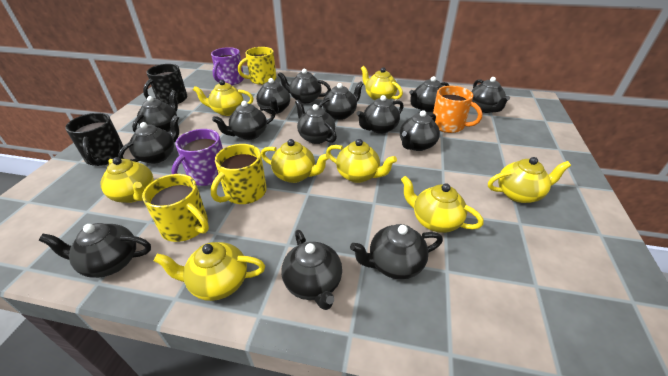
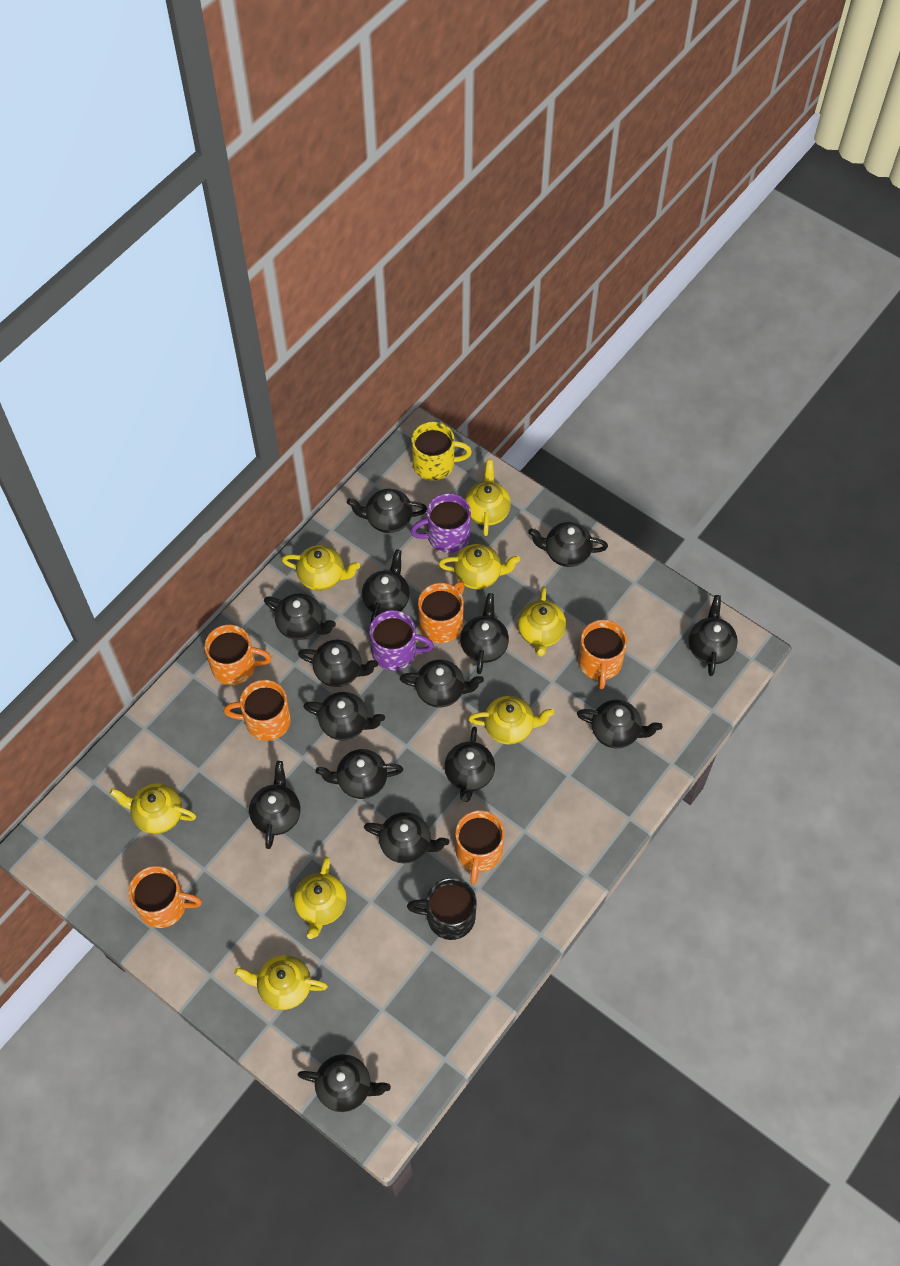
black mug: [65,113,123,166] [143,64,187,105] = 2 -> [407,878,477,940] = 1
black teapot: [39,223,151,278] [118,115,179,164] [132,90,178,132] [212,101,276,140] [256,78,290,114] [278,69,331,103] [281,230,342,310] [295,99,337,144] [318,81,363,120] [350,224,443,279] [356,95,404,134] [400,111,440,151] [409,76,449,112] [471,77,510,113] = 14 -> [249,761,301,849] [264,593,336,640] [298,639,378,687] [298,1054,391,1112] [303,692,385,740] [316,749,403,799] [347,489,427,533] [362,549,410,623] [364,812,449,864] [400,660,484,707] [444,727,495,802] [460,593,509,674] [528,522,608,567] [577,700,662,749] [688,595,738,676] = 15
orange mug: [433,86,483,133] = 1 -> [129,866,202,928] [205,625,272,685] [224,680,291,741] [418,581,465,643] [455,810,504,884] [578,620,627,689] = 6
yellow mug: [142,174,209,242] [211,144,267,204] [238,47,276,85] = 3 -> [411,422,472,481] = 1

